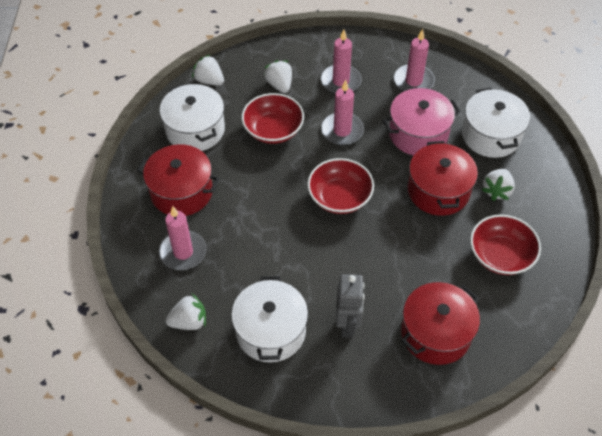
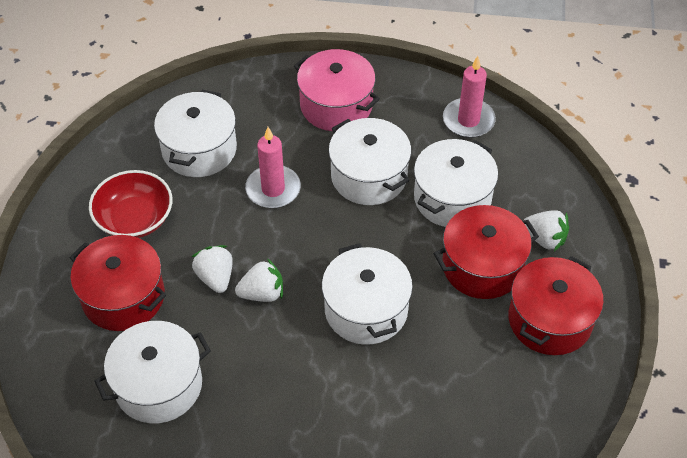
grey robot: [336,274,365,338] = 1 -> none = 0
pink candle: [159,206,206,270] [321,30,362,94] [321,80,364,145] [394,29,435,91] = 4 -> [245,127,301,208] [443,56,496,138] = 2
red bowl: [242,93,304,144] [307,158,374,214] [470,215,541,275] = 3 -> [89,170,172,238] = 1
white pot: [159,84,225,151] [231,276,308,362] [462,88,530,158] = 3 -> [95,321,211,423] [154,90,237,177] [322,243,413,345] [329,118,411,205] [414,139,498,227] = 5
white strawberry: [165,294,206,330] [192,55,224,86] [264,60,292,93] [482,169,515,201] = 4 -> [192,245,233,293] [235,259,283,302] [523,210,569,251] = 3

